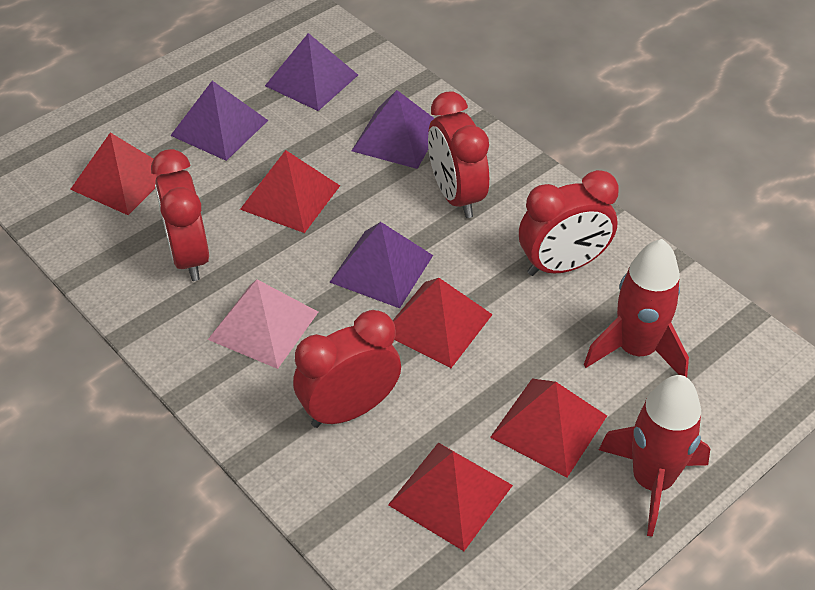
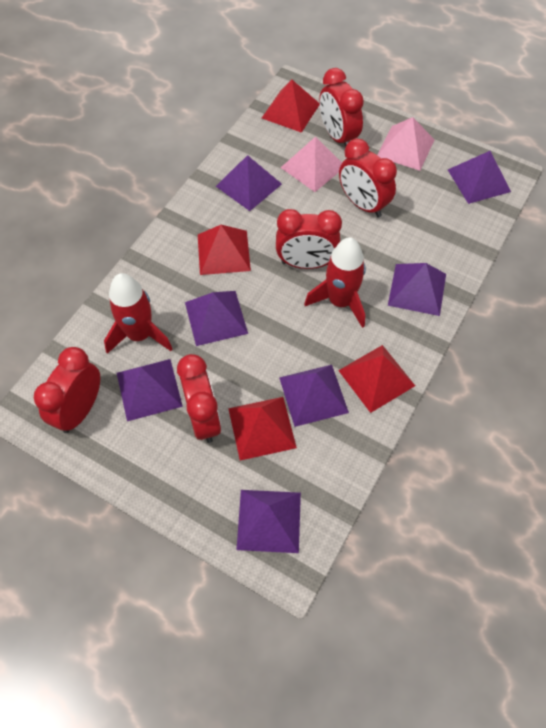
pink pyramid: [208,279,318,369] = 1 -> [281,137,342,192] [377,117,435,171] = 2
purple pyramid: [170,81,268,161] [265,33,358,111] [330,222,433,308] [352,90,435,169] = 4 -> [117,359,183,421] [185,291,248,346] [216,155,282,211] [236,490,301,553] [279,365,349,427] [388,263,446,316] [448,151,511,204] = 7
red clock: [151,149,209,281] [293,310,401,428] [428,91,489,218] [519,170,619,276] = 4 -> [34,347,100,433] [177,354,221,443] [276,209,342,269] [319,68,364,148] [339,139,397,217] = 5
red pyramid: [70,133,160,215] [240,150,340,233] [388,442,513,551] [393,278,493,368] [490,379,607,477] = 5 -> [198,225,251,275] [228,397,297,461] [262,80,319,133] [338,345,415,413] = 4

